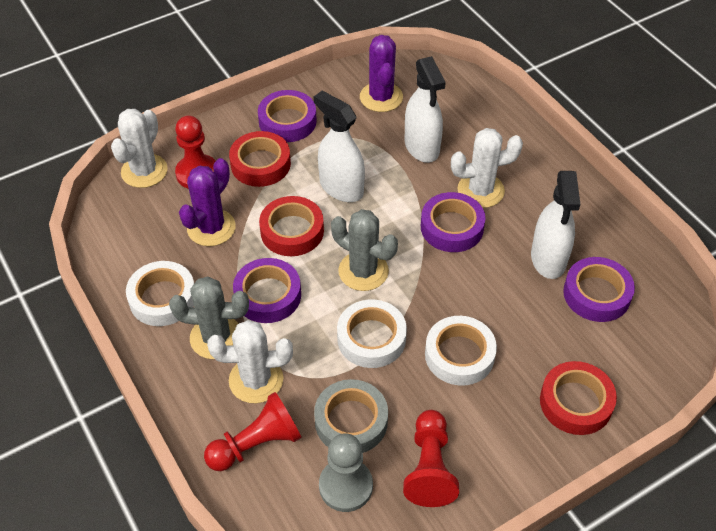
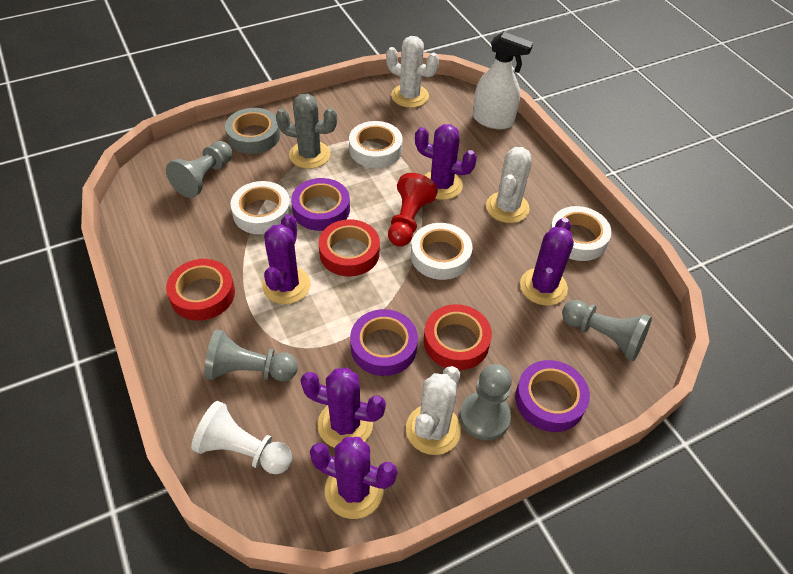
grey cactus: [169,276,249,359] [331,209,398,291] = 2 -> [276,94,337,169] = 1
grey pawn: [319,433,373,512] = 1 -> [166,141,232,198] [204,329,298,382] [460,364,512,440] [562,300,652,361] = 4
purple cactus: [179,158,236,246] [360,35,403,112] = 2 -> [262,214,311,304] [301,368,386,448] [310,437,397,519] [415,124,477,200] [520,218,574,306] = 5
purple tape: [233,258,301,323] [258,90,317,142] [421,192,486,252] [563,257,635,322] = 4 -> [291,178,350,231] [350,309,418,376] [515,360,590,432] = 3
red pawn: [175,116,215,189] [204,392,302,471] [403,410,459,507] = 3 -> [388,173,438,247] = 1
white pawn: none = 0 -> [191,401,292,474] = 1
white spray bottle: [314,91,365,202] [404,56,446,163] [531,171,580,279] = 3 -> [473,32,533,129] = 1
white tape: [126,261,194,326] [337,299,407,368] [425,316,497,386] = 3 -> [230,181,291,234] [349,121,403,168] [411,223,473,280] [549,206,612,261] = 4

